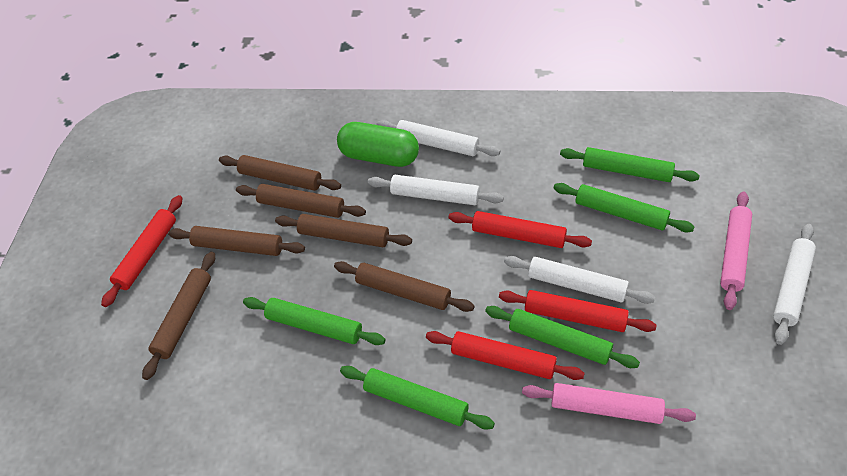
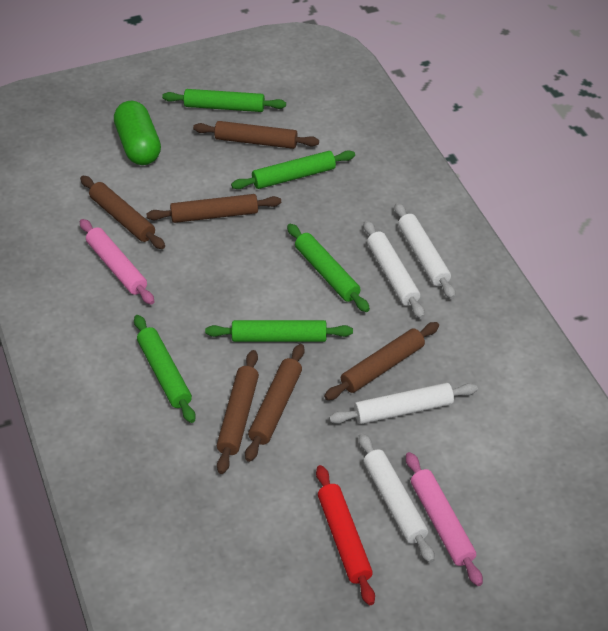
red rolling pin: [101,195,182,307] [426,331,585,380] [449,211,592,248] [499,290,657,332] = 4 -> [316,465,375,605] = 1

